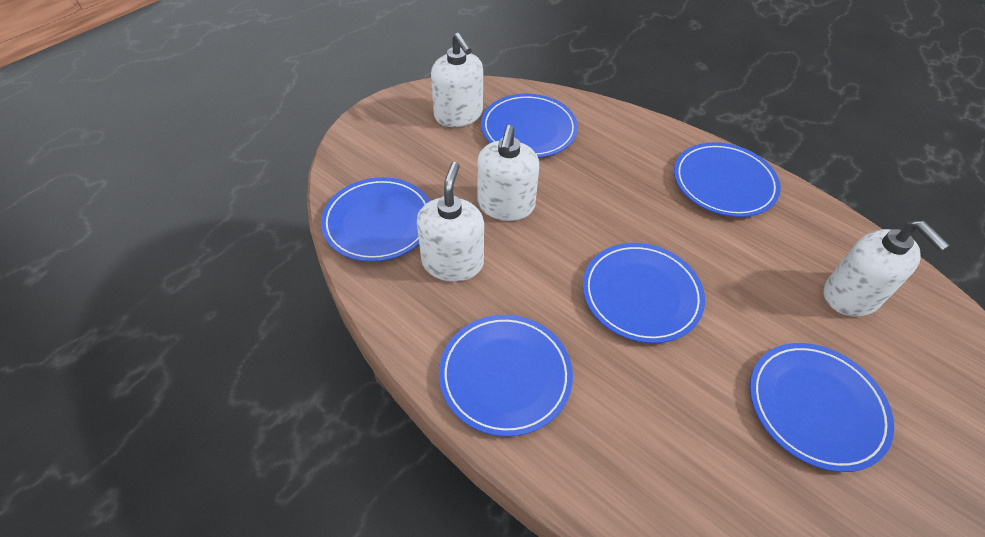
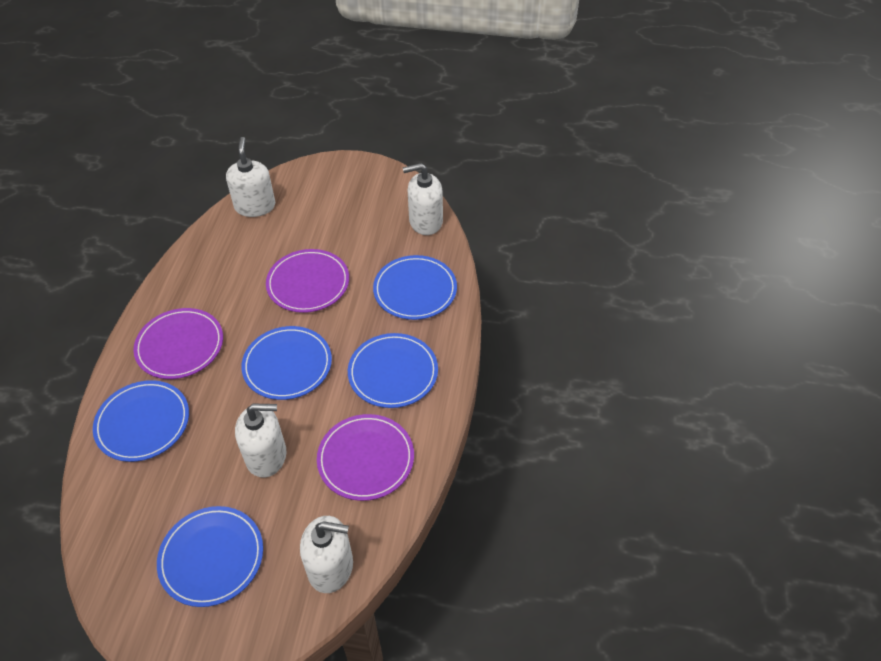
blue plate: [321,177,430,262] [439,315,573,437] [481,94,578,158] [583,243,705,343] [674,142,781,217] [750,343,894,472] = 6 -> [93,380,189,462] [157,506,263,607] [241,326,332,400] [348,333,438,408] [373,255,457,320] = 5
purple plate: none = 0 -> [133,308,223,379] [266,249,349,313] [317,414,414,501] = 3

